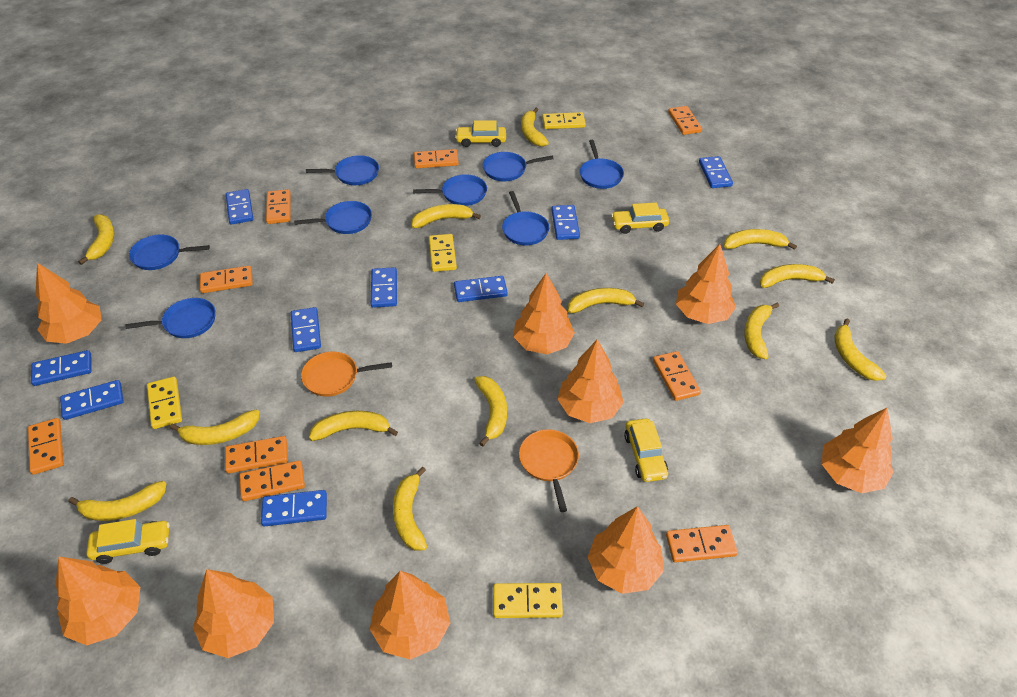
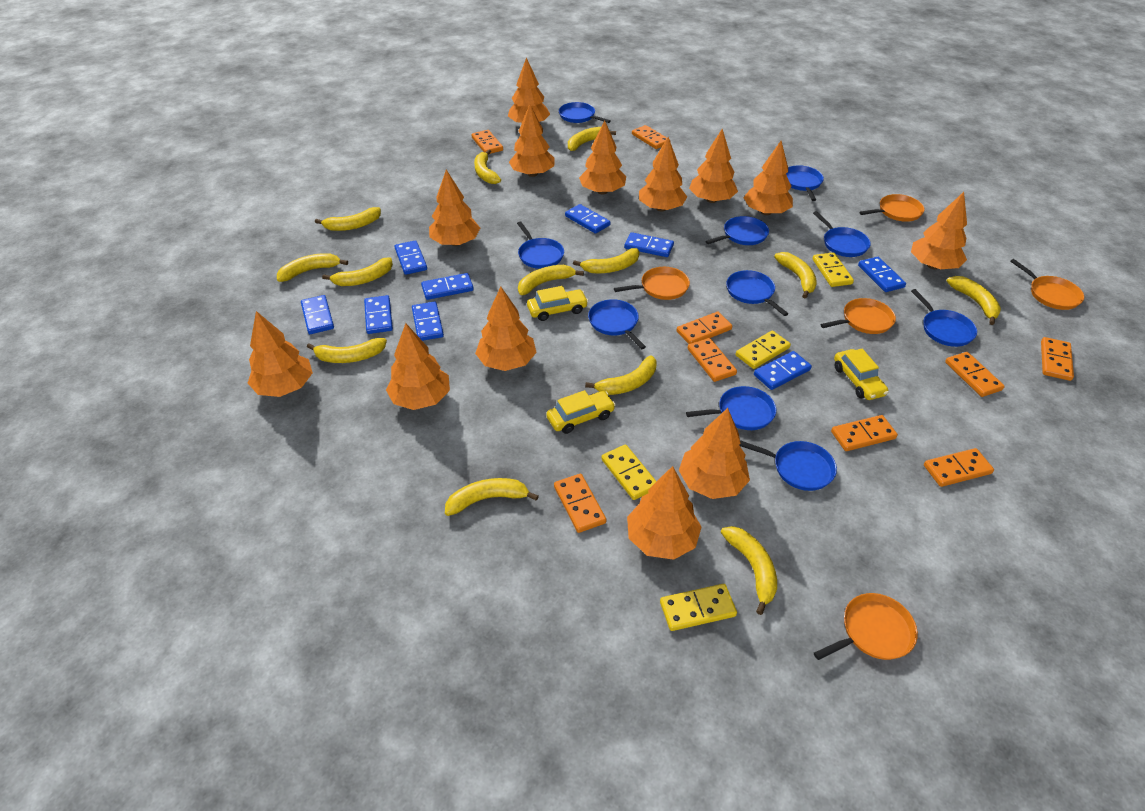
blue pan: [126,298,216,338] [129,234,210,270] [294,201,372,234] [306,155,379,185] [413,174,487,206] [483,152,554,182] [502,191,549,245] [580,140,624,189] = 8 -> [517,222,564,269] [559,102,611,123] [588,299,646,349] [686,386,776,430] [706,216,769,245] [726,270,789,316] [740,440,837,491] [786,165,824,201] [813,211,871,257] [911,289,977,347] = 10
orange pan: [301,352,392,397] [519,429,579,512] = 2 -> [614,267,690,300] [814,593,918,660] [820,298,896,334] [860,194,924,222] [1010,259,1084,310] = 5
orange tree: [35,263,102,344] [56,557,140,645] [193,569,274,658] [370,571,450,660] [513,273,575,354] [558,339,624,423] [588,506,664,594] [676,244,736,324] [822,408,894,493] = 9 -> [248,311,313,397] [386,323,450,410] [429,170,480,246] [475,286,537,371] [508,57,550,123] [509,104,555,177] [579,121,626,194] [627,466,702,560] [639,137,687,212] [679,408,750,499] [689,129,738,203] [743,141,793,215] [911,192,967,269] = 13
yellow car: [86,519,170,564] [455,120,506,147] [611,202,669,234] [624,418,668,482] = 4 -> [527,286,588,321] [546,390,616,434] [834,349,889,400] = 3

